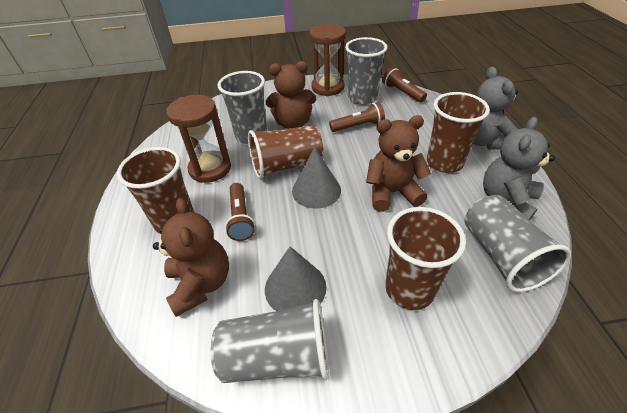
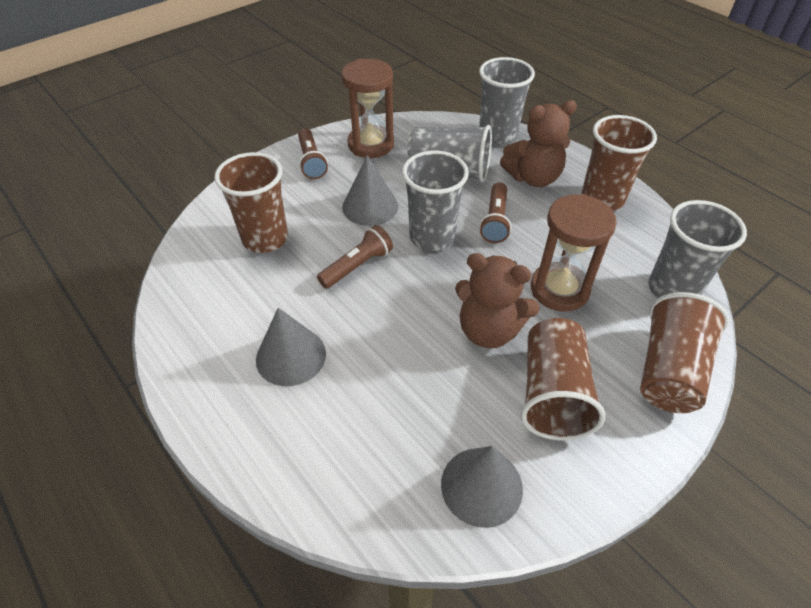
brown teddy bear: [153,198,229,317] [265,61,316,129] [366,115,431,212] = 3 -> [455,253,540,348] [500,100,577,187] = 2
grey cone: [265,246,326,311] [292,147,341,209] = 2 -> [256,308,326,386] [342,155,398,226] [441,446,523,528] = 3
grey teddy bear: [473,67,518,150] [483,117,555,220] = 2 -> none = 0

